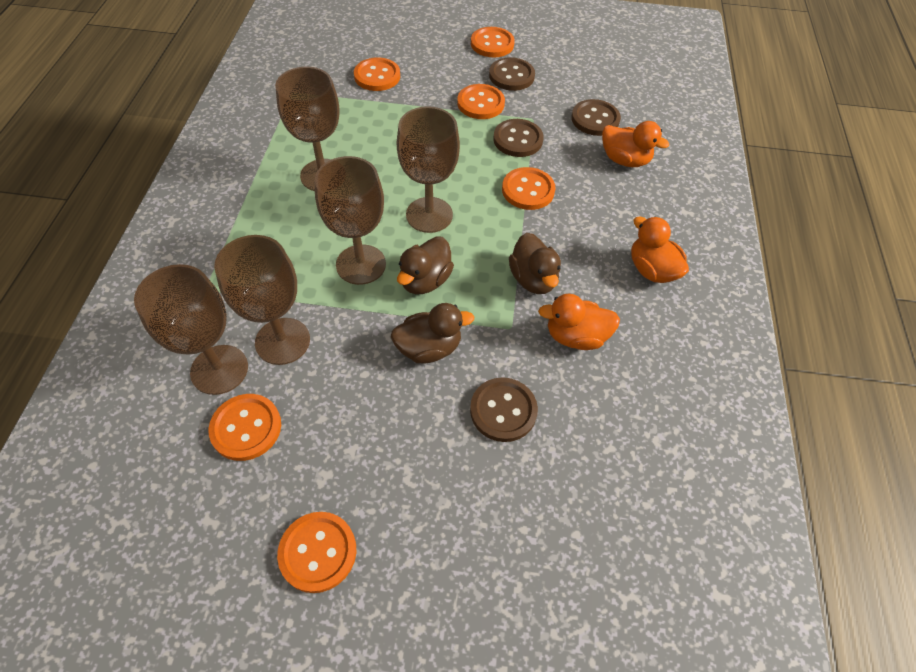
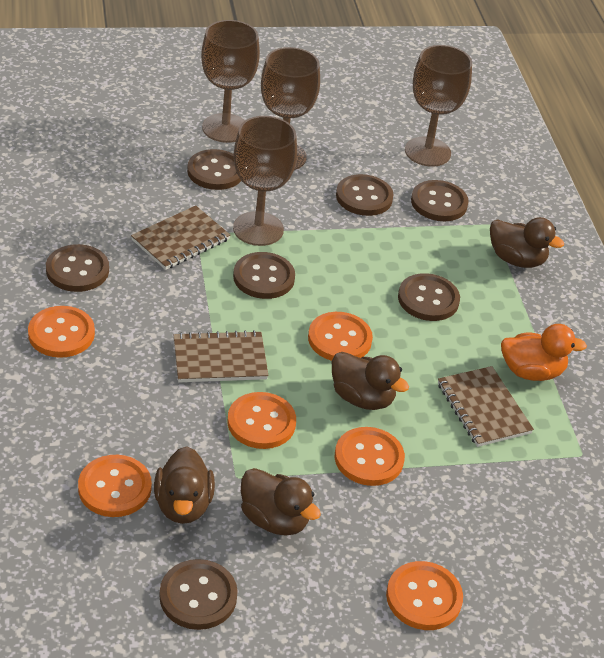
brown button: [470,378,538,442] [489,57,535,91] [493,119,544,157] [571,99,621,136] = 4 -> [46,244,109,292] [159,559,238,630] [187,149,241,190] [233,252,295,299] [336,174,394,216] [398,273,460,321] [411,180,469,221] = 7
brown duck: [391,303,475,363] [397,236,454,294] [509,233,561,294] = 3 -> [154,446,215,524] [241,468,321,535] [332,352,409,410] [490,217,564,268] = 4
brown goblet: [134,264,248,395] [214,235,310,365] [275,67,340,191] [315,156,386,285] [397,106,460,233] = 5 -> [201,20,260,143] [233,116,297,246] [261,47,320,170] [405,45,472,167] = 4
brown notebook: none = 0 -> [131,206,230,270] [174,330,269,382] [438,366,534,447] = 3
orange duck: [538,294,620,350] [602,121,669,167] [631,216,689,283] = 3 -> [501,324,587,381] = 1

